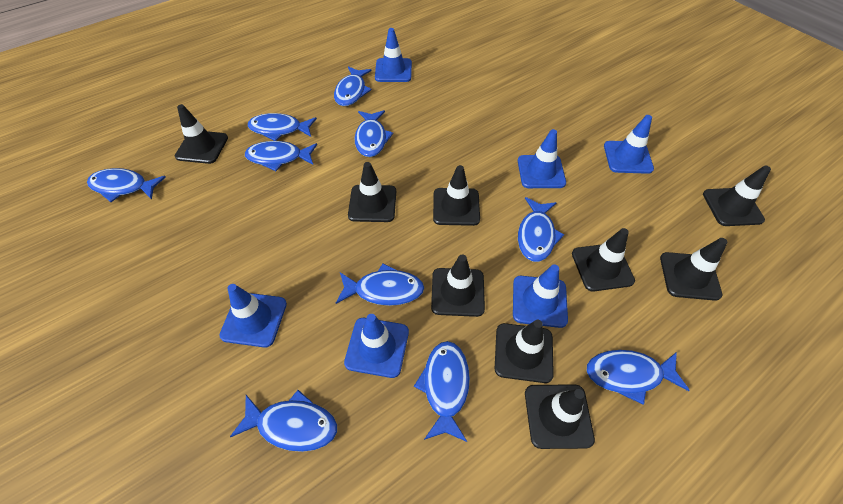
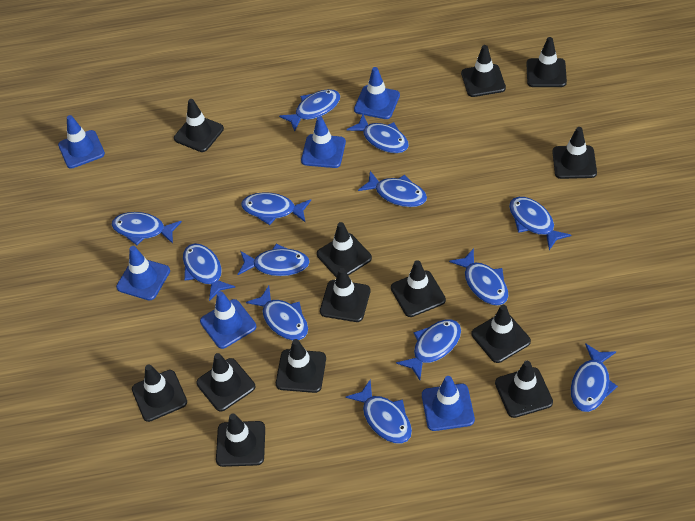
black traffic cone: [175,104,228,164] [348,162,396,222] [431,255,485,317] [433,165,480,226] [495,320,554,383] [525,384,595,449] [572,228,635,292] [660,238,727,301] [703,165,771,226] = 9 -> [132,365,187,422] [174,99,224,152] [196,353,255,412] [216,414,265,467] [276,339,326,393] [317,222,372,277] [320,268,370,322] [391,260,446,317] [461,45,506,97] [472,305,531,363] [495,361,553,418] [526,37,567,87] [552,127,597,179] = 13
blue fish: [87,168,166,202] [230,390,337,452] [245,141,317,171] [248,113,317,141] [334,66,372,106] [336,264,424,306] [354,110,393,157] [414,341,470,442] [518,197,564,262] [586,350,690,405] = 10 -> [112,212,182,245] [183,243,235,301] [237,244,310,276] [241,192,311,225] [246,286,308,340] [279,89,340,132] [346,114,409,153] [346,380,412,444] [358,171,427,207] [396,319,461,380] [449,248,508,306] [509,197,571,250] [571,343,618,412] = 13

